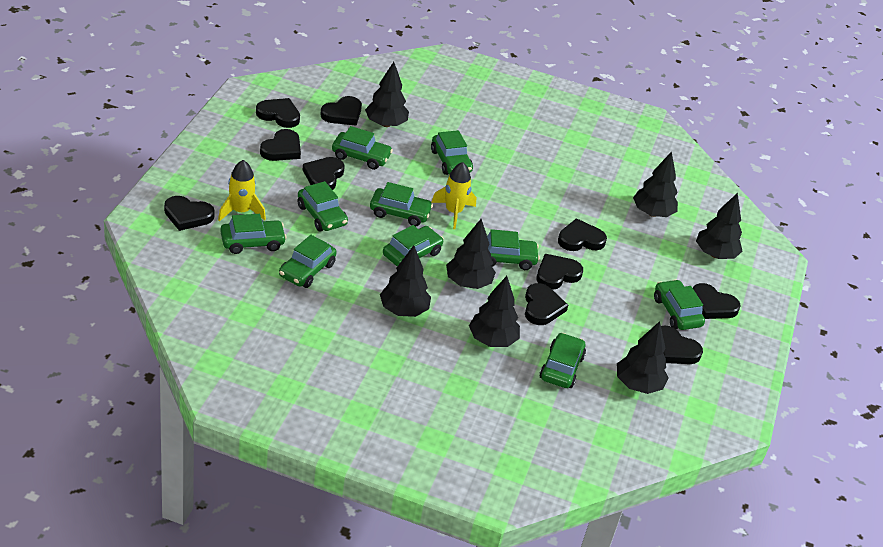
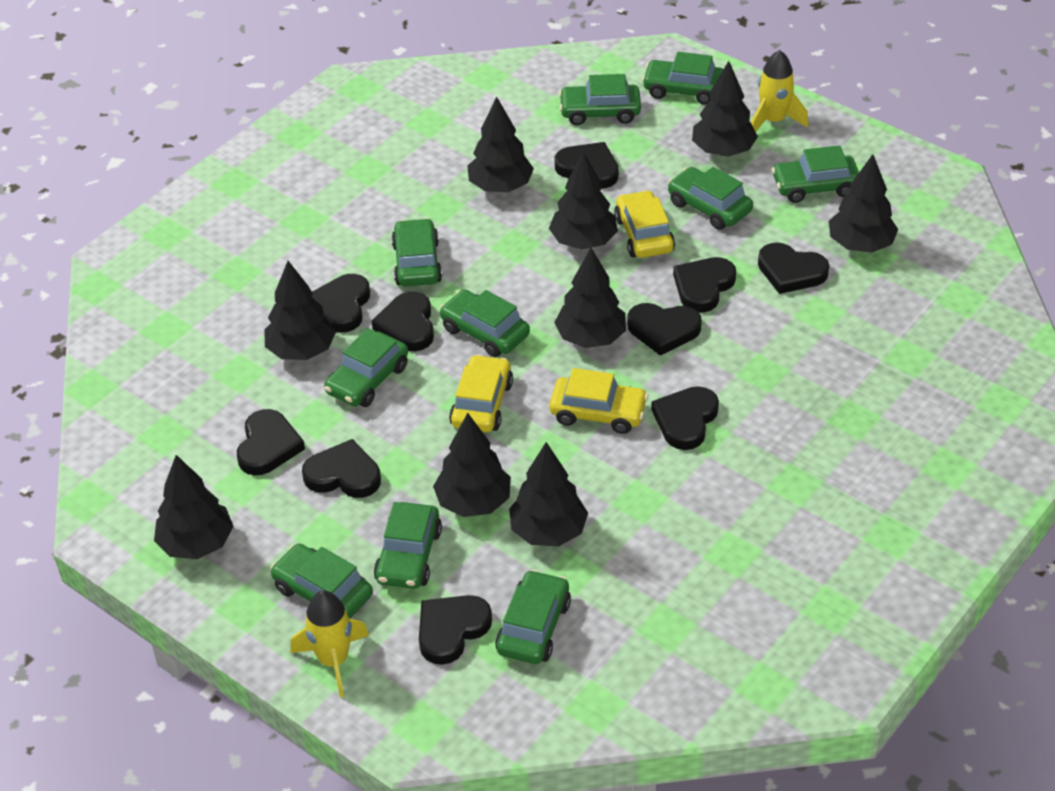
black tree: [365,62,409,127] [380,245,431,317] [446,219,496,289] [469,276,520,347] [617,321,669,394] [633,151,678,217] [696,193,743,259] = 7 -> [154,455,234,559] [265,261,336,360] [433,413,511,517] [467,97,534,192] [509,442,588,546] [549,151,618,250] [554,248,626,348] [692,61,758,157] [829,154,898,253] = 9
yellow car: none = 0 -> [449,354,513,432] [549,368,648,434] [614,190,675,258] = 3

